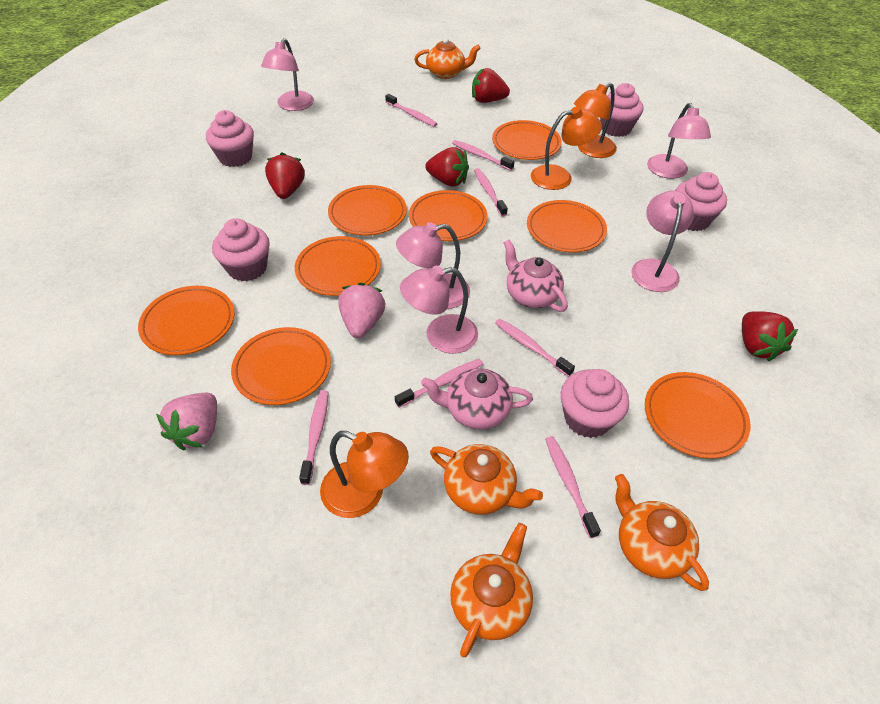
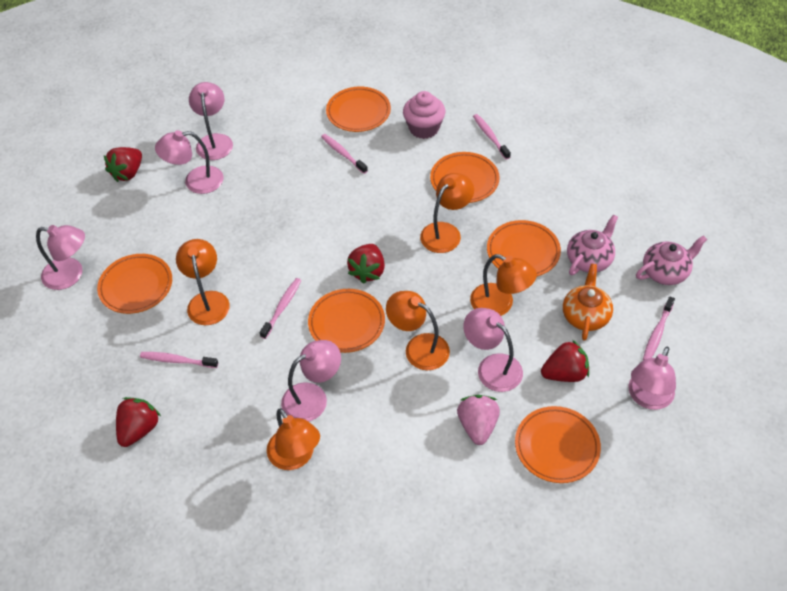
orange lamp: [320,431,409,518] [531,106,602,190] [574,83,617,158] = 3 -> [176,239,230,325] [267,408,320,470] [386,291,450,370] [420,173,474,253] [470,254,537,316] = 5
orange plate: [138,286,235,355] [231,327,331,405] [295,236,381,296] [328,185,407,236] [409,190,488,241] [492,120,562,160] [527,200,607,252] [645,372,751,459] = 8 -> [97,254,172,314] [308,289,385,353] [326,87,391,132] [430,152,500,203] [487,220,561,276] [515,406,601,483] = 6
orange teapot: [414,38,481,79] [430,444,543,515] [450,523,533,657] [615,474,709,591] = 4 -> [563,264,613,341] = 1
pink cupcake: [206,110,254,167] [212,218,270,281] [561,369,629,438] [600,83,643,137] [675,172,727,231] = 5 -> [403,91,445,139] = 1
pink lamp: [261,38,314,111] [396,222,470,309] [400,266,478,354] [631,191,694,292] [647,103,711,179] = 5 -> [36,225,85,290] [155,130,223,194] [189,82,233,160] [281,340,341,422] [463,308,523,392] [629,346,676,410] = 6
pink strawberry: [156,393,217,450] [338,283,385,338] = 2 -> [457,395,500,445] = 1
pink toothbrush: [299,390,329,485] [385,94,437,127] [395,359,483,408] [452,140,514,171] [474,168,508,217] [495,319,575,377] [545,436,601,538] = 7 -> [140,352,218,368] [259,278,301,339] [321,134,368,174] [473,114,511,160] [643,296,675,360] = 5

